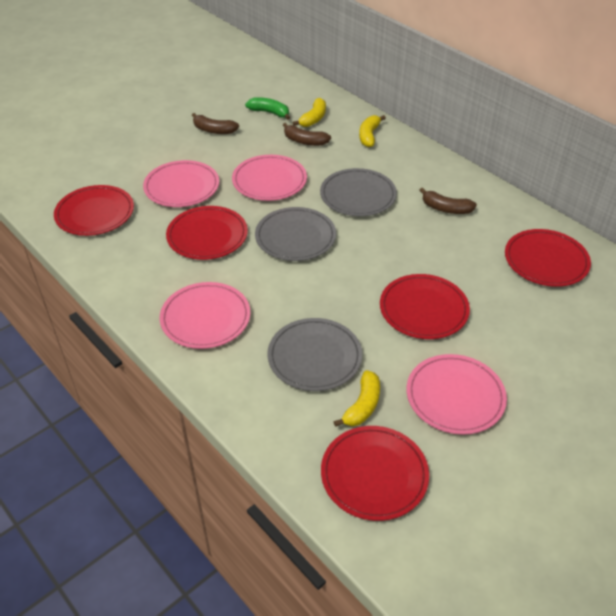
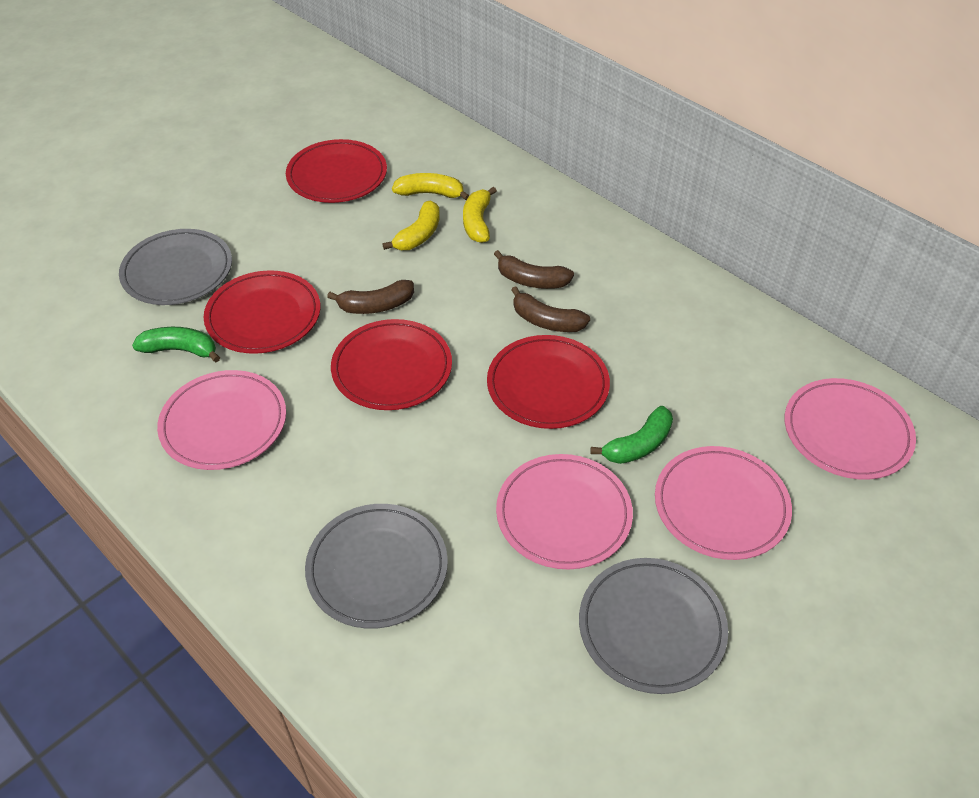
green banana: [245,97,290,120] = 1 -> [132,327,220,362] [590,406,673,464] = 2
red plate: [54,185,134,236] [166,206,248,260] [321,426,429,521] [380,274,470,339] [505,229,591,287] = 5 -> [204,270,320,354] [286,139,387,203] [331,319,452,410] [487,335,610,429] = 4

